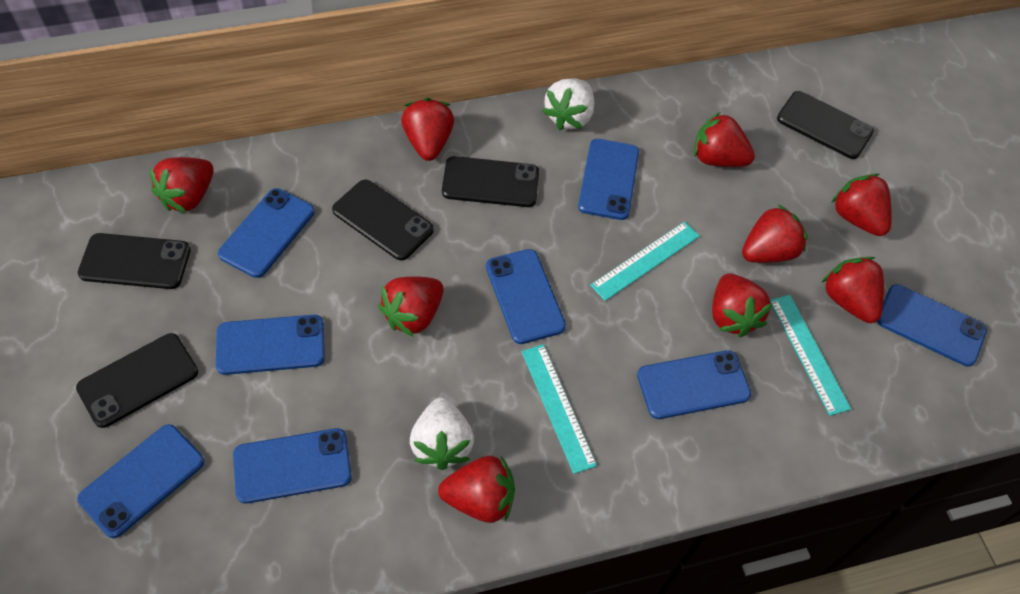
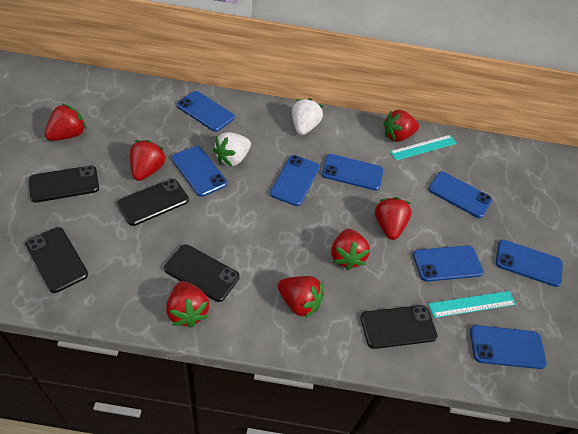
red strawberry: [150,157,214,213] [378,276,444,337] [401,98,454,161] [438,455,515,523] [694,112,755,167] [712,274,772,337] [742,205,808,263] [822,257,884,323] [831,174,892,236] = 9 -> [45,104,87,141] [130,140,166,181] [166,281,209,328] [278,276,324,318] [331,229,370,270] [375,197,412,240] [383,110,419,142] = 7
turquoise ruler: [521,344,597,474] [590,221,700,301] [770,295,851,416] = 3 -> [390,135,457,161] [428,291,516,318] = 2

